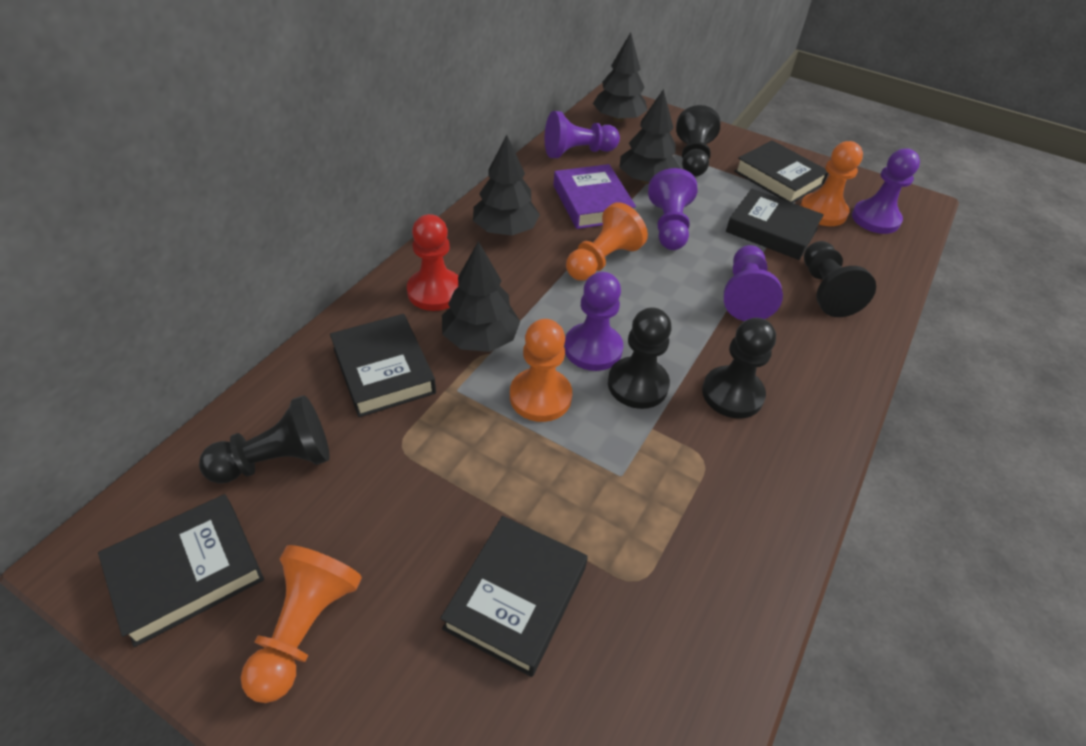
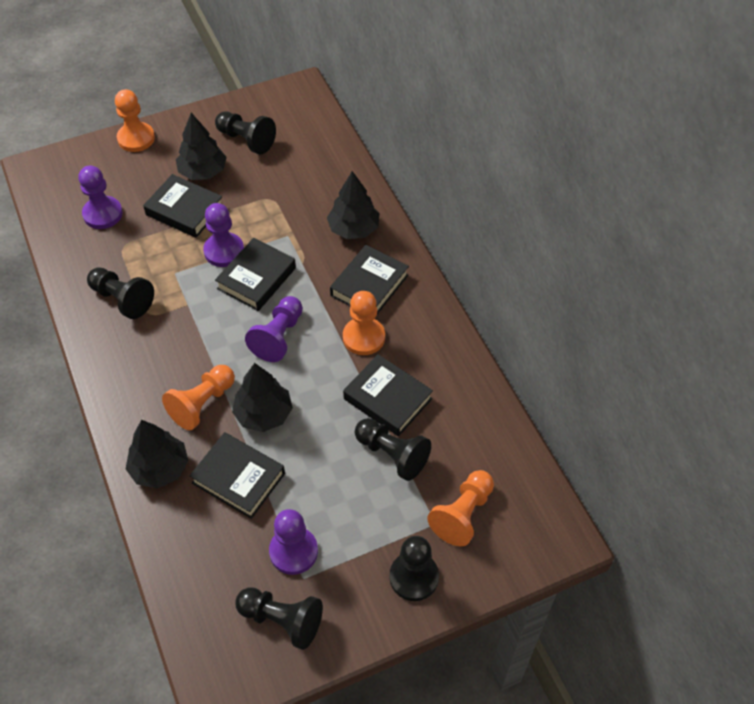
purple book: [553,164,636,229] = 1 -> none = 0
purple pawn: [545,111,620,158] [564,272,623,371] [648,168,697,250] [724,245,783,321] [852,149,920,234] = 5 -> [78,165,123,229] [203,203,244,267] [245,296,303,362] [269,509,318,575] = 4
red pawn: [407,214,458,311] = 1 -> none = 0

